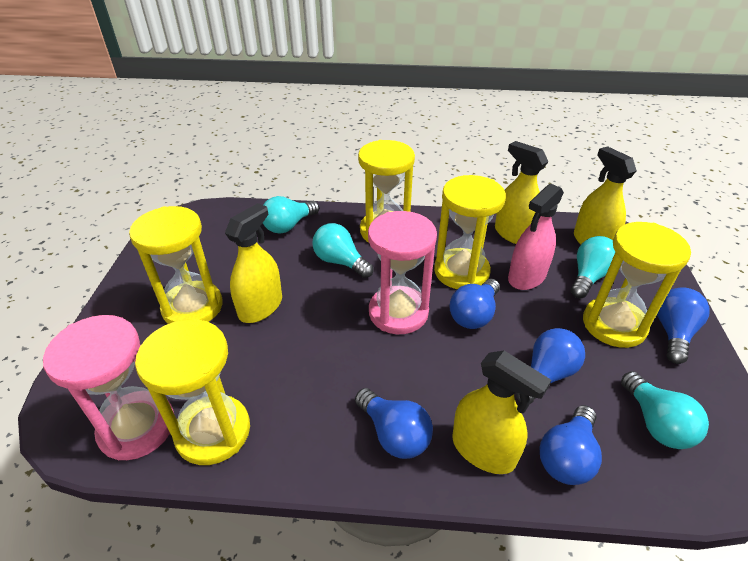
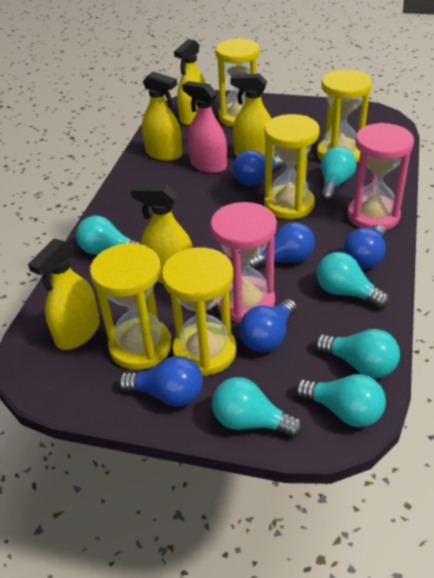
turquoise light bulb: [263,196,319,234] [312,223,374,278] [571,236,615,298] [621,371,709,449] = 4 -> [76,216,141,255] [212,377,303,437] [295,374,386,427] [315,329,400,378] [316,252,390,309] [320,147,357,201] = 6
yellow spray bottle: [225,203,282,323] [452,351,551,474] [495,141,548,244] [574,146,637,245] = 4 -> [28,239,100,350] [130,184,193,283] [142,72,182,161] [174,39,206,125] [230,74,274,156] = 5

